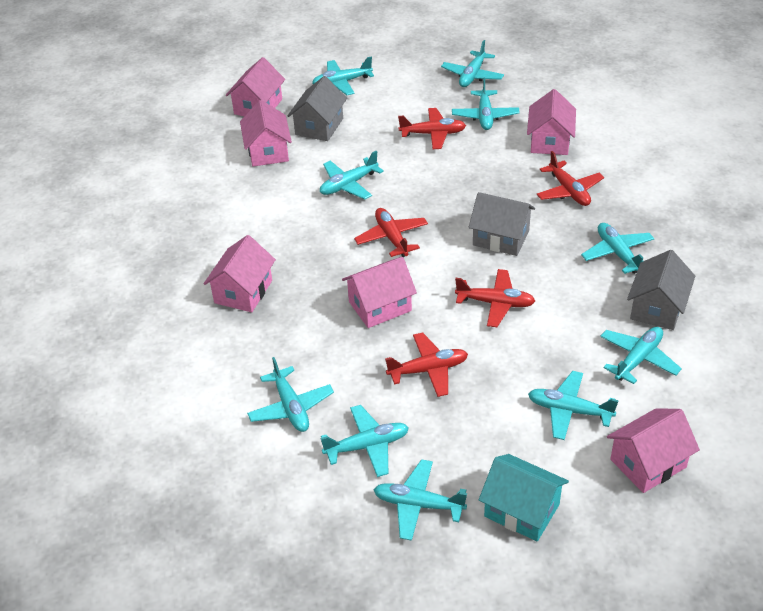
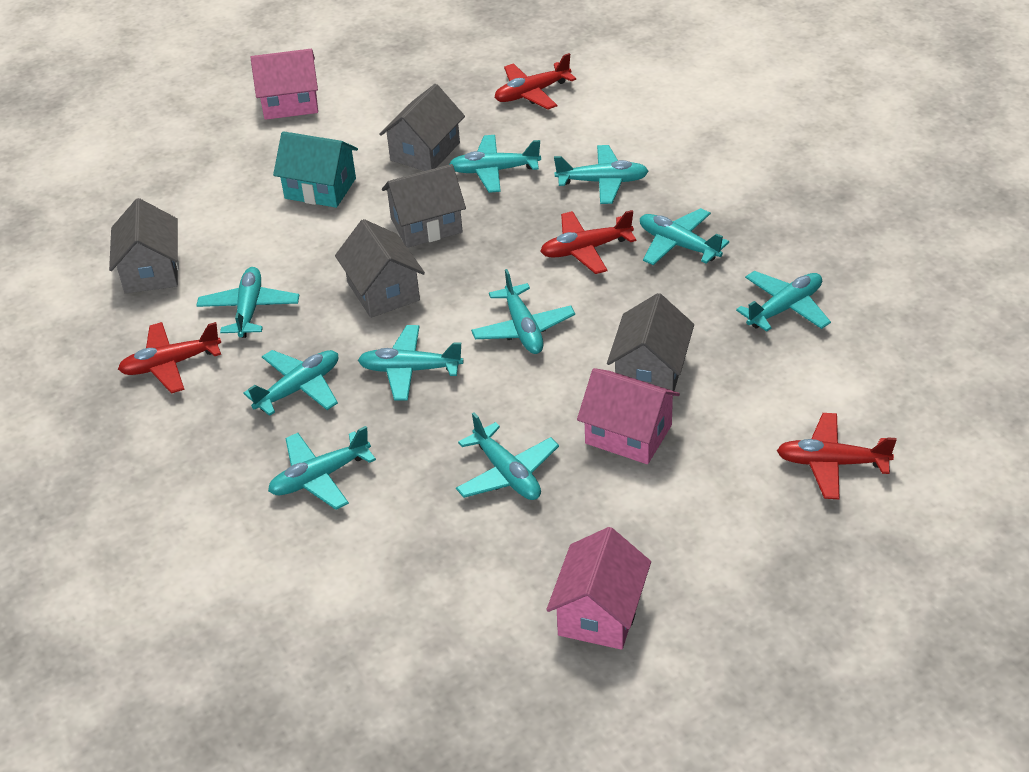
grey house: [288,76,347,141] [469,192,535,256] [627,250,695,330] = 3 -> [109,198,179,294] [335,219,425,318] [379,84,465,171] [382,164,466,248] [607,293,694,396] = 5
pink house: [204,235,276,312] [226,57,285,116] [240,100,292,167] [342,257,417,328] [527,89,576,155] [607,408,700,493] = 6 -> [251,49,318,120] [546,527,651,650] [577,368,680,464] = 3
red plane: [354,208,428,257] [385,332,468,397] [398,108,466,149] [455,269,535,327] [536,151,604,206] = 5 -> [118,322,221,394] [495,53,576,110] [540,210,636,274] [777,413,897,499] = 4

